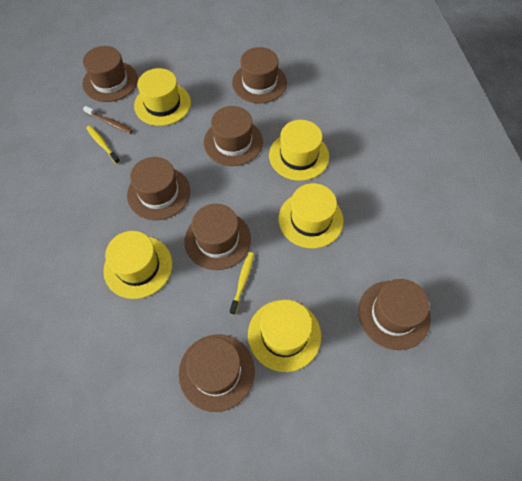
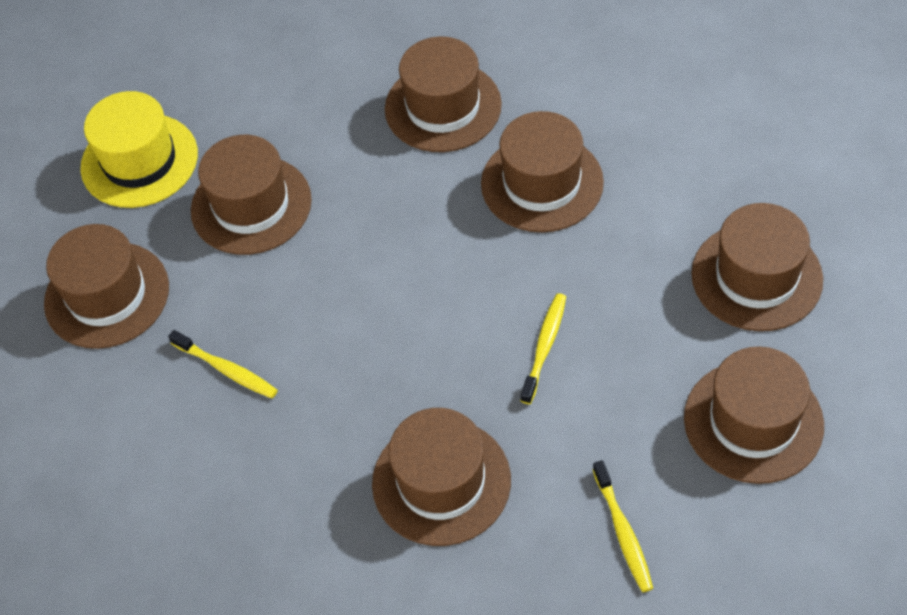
brown toothbrush: [83,106,133,134] = 1 -> none = 0
yellow hat: [103,231,172,299] [134,68,191,126] [248,300,321,372] [269,120,329,181] [279,183,344,248] = 5 -> [80,91,198,208] = 1
yellow toothbrush: [86,125,120,164] [229,252,254,315] = 2 -> [168,330,278,398] [520,293,566,404] [593,460,653,592] = 3

